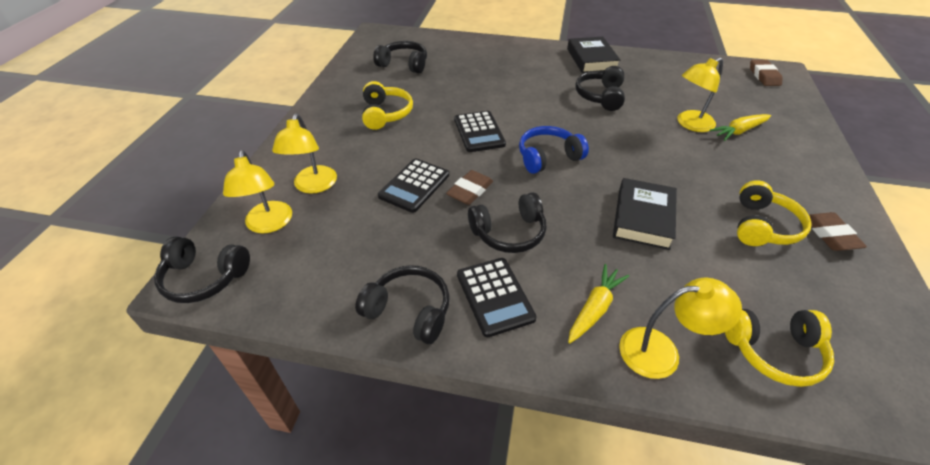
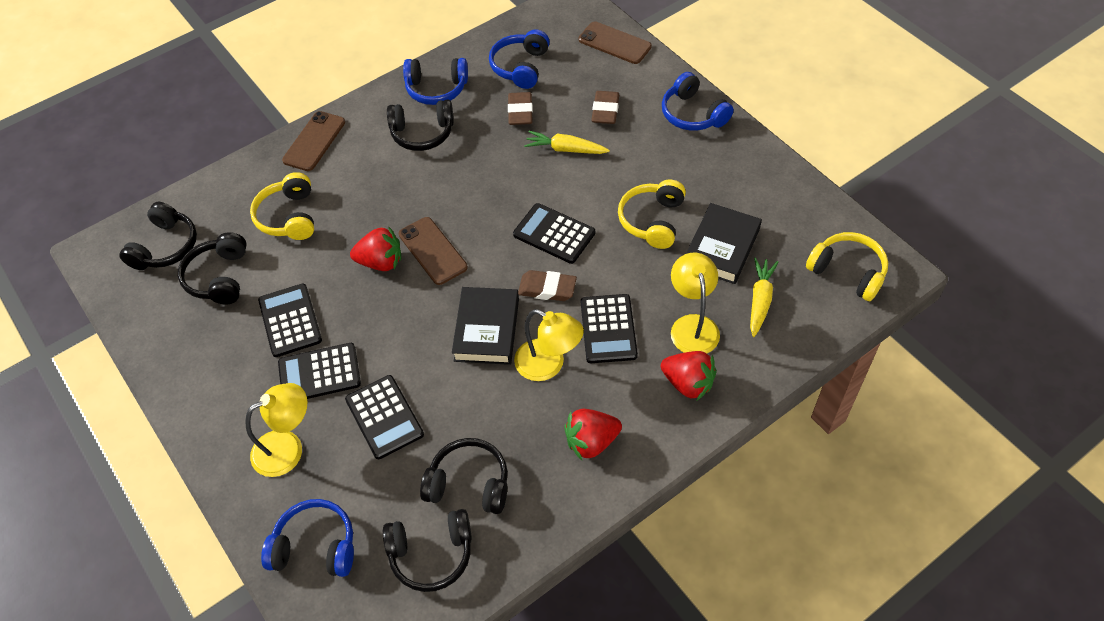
black calculator: [378,158,449,213] [454,111,506,152] [457,258,537,337] = 3 -> [258,284,322,357] [278,343,361,399] [345,375,424,459] [513,203,595,264] [581,294,638,363] = 5
blue headphones: [519,126,589,174] = 1 -> [261,499,354,577] [403,58,468,105] [489,29,550,89] [662,72,734,131] = 4
brown phone: none = 0 -> [282,111,345,171] [399,217,468,285] [579,21,652,64] = 3
red strawberry: none = 0 -> [350,226,401,271] [564,409,622,460] [661,351,717,400] = 3
yellow lamp: [223,150,292,233] [272,114,337,194] [619,278,742,379] [677,57,723,132] = 4 -> [245,383,307,477] [514,309,584,381] [671,253,720,353] = 3

